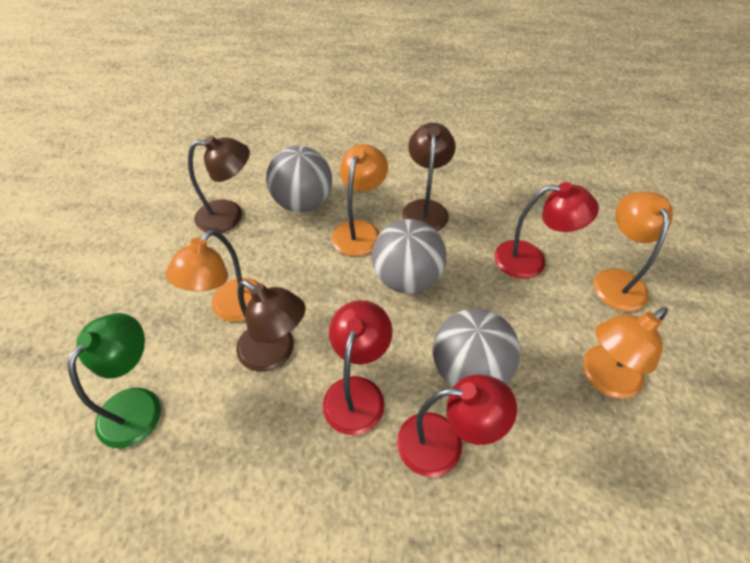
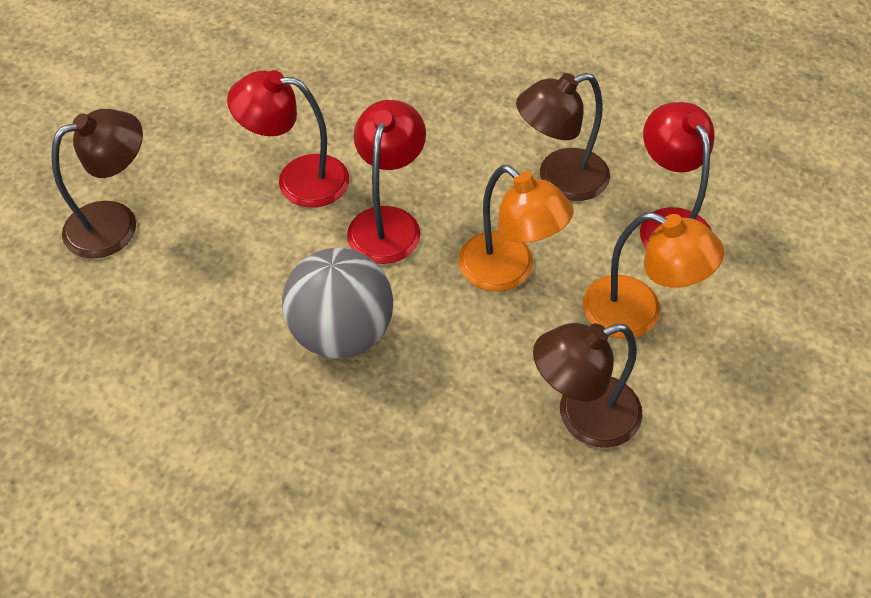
green lamp: [67,313,161,448] = 1 -> none = 0
grey ball: [266,146,332,212] [372,219,447,294] [433,308,520,387] = 3 -> [282,248,393,359] = 1
orange lamp: [166,230,260,322] [332,144,388,256] [583,307,668,398] [594,192,673,311] = 4 -> [458,165,574,292] [583,212,724,339] = 2

